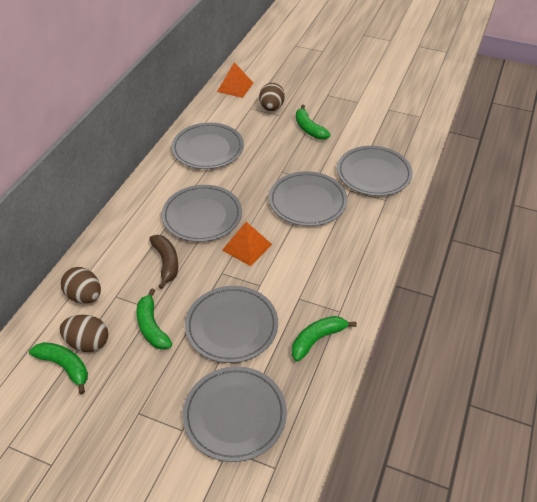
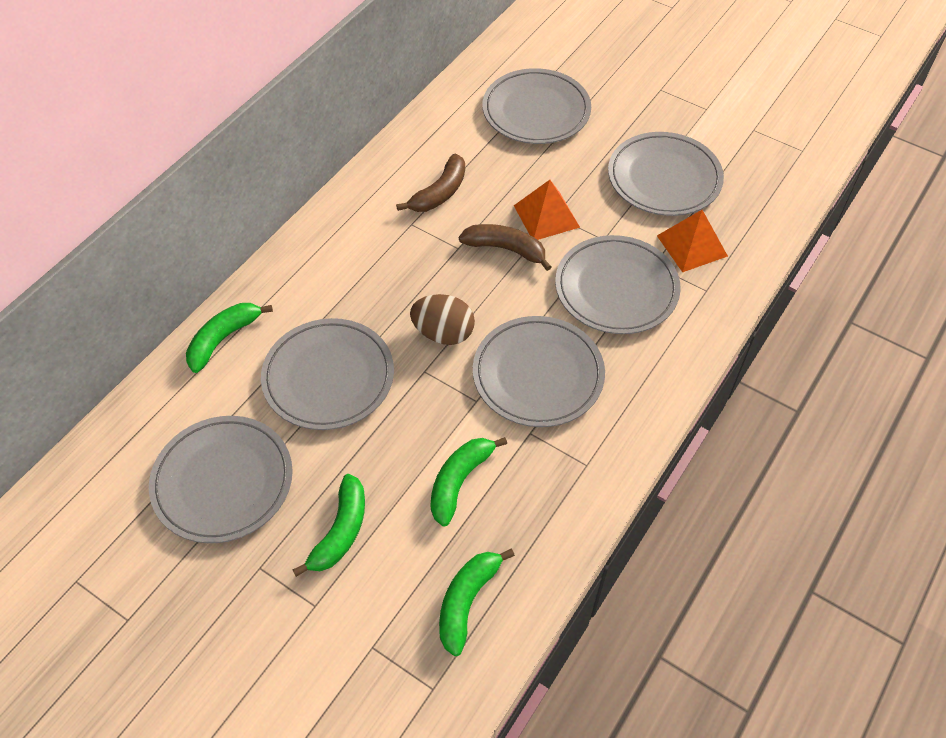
brown banana: [149,235,178,289] = 1 -> [396,153,465,212] [459,224,552,271] = 2
brown egg: [60,315,108,352] [61,267,101,304] [259,83,285,111] = 3 -> [410,294,475,345] = 1

